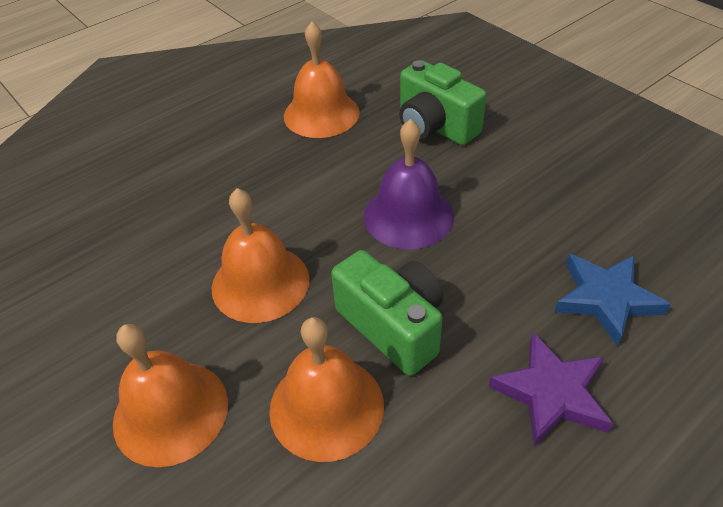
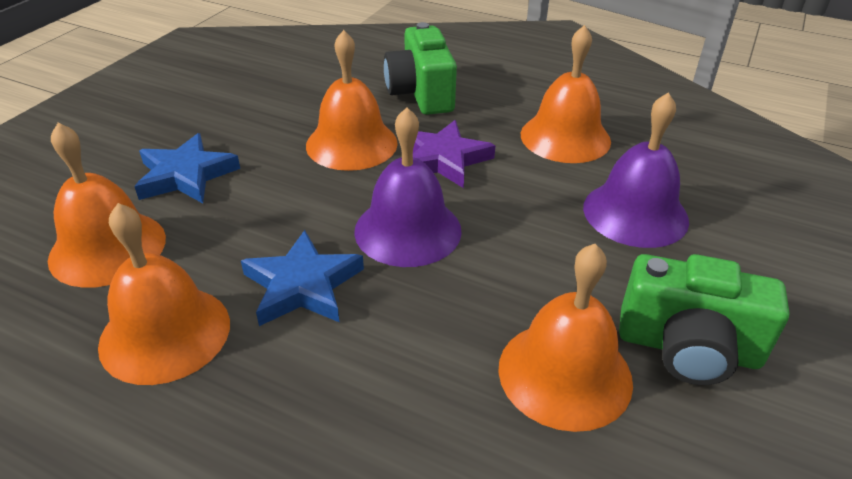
blue star: [554,254,671,347] = 1 -> [134,133,240,203] [241,230,364,326] = 2
orange bell: [113,324,228,467] [212,188,310,323] [269,317,384,462] [284,22,360,138] = 4 -> [48,123,166,288] [98,203,230,385] [306,30,398,171] [498,244,633,432] [521,25,611,163] = 5
purple bell: [364,119,454,249] = 1 -> [354,107,462,267] [583,92,689,248] = 2

